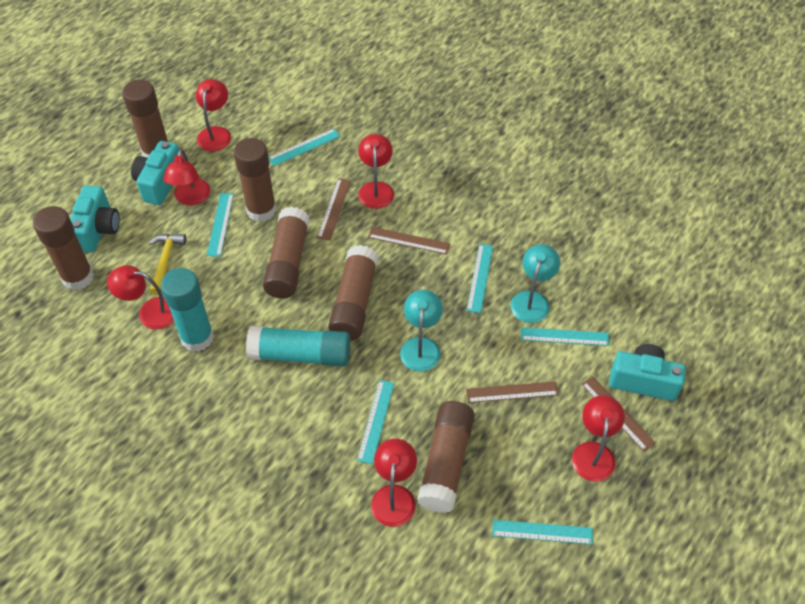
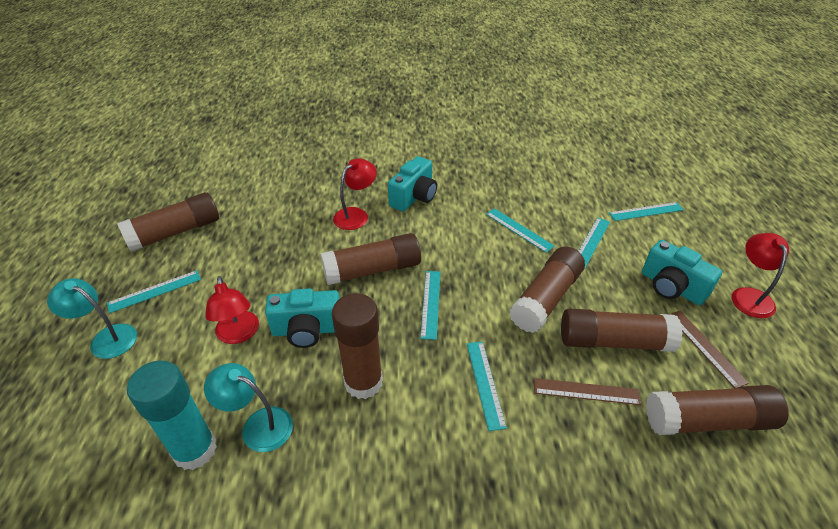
brown ruler: [317,178,351,241] [368,227,450,255] [466,381,558,403] [581,376,656,451] = 4 -> [534,378,641,405] [670,311,749,389] = 2
red lamp: [107,265,174,329] [163,149,210,206] [196,79,231,151] [358,134,394,209] [371,439,417,527] [572,395,625,482] = 6 -> [205,276,259,344] [333,158,377,230] [732,233,789,318] = 3
turquoise glue stick: [161,268,214,352] [246,326,350,367] = 2 -> [127,360,217,470] = 1
yellow hammer: [148,234,186,295] = 1 -> none = 0

